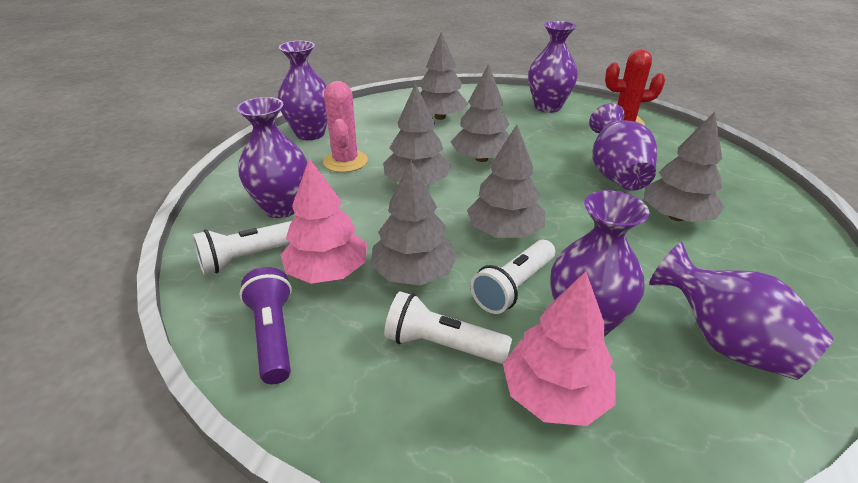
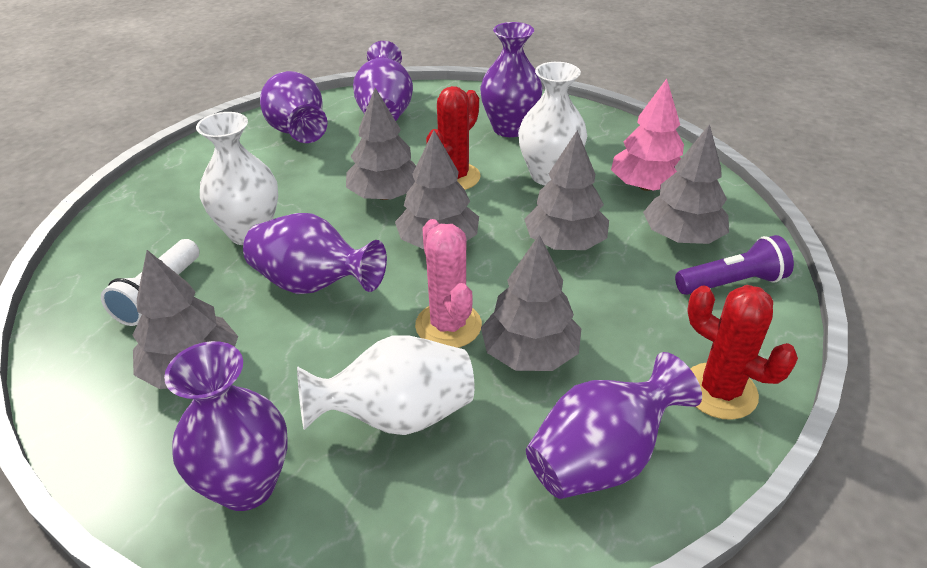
pink tree: [280,158,367,284] [503,272,616,426] = 2 -> [611,79,684,191] = 1
red cactus: [605,49,665,126] = 1 -> [426,86,481,190] [687,285,798,420] = 2
white flashlight: [193,221,292,275] [384,291,512,364] [470,239,555,314] = 3 -> [101,239,200,326] = 1
white vase: none = 0 -> [196,112,278,245] [297,335,475,435] [518,62,587,185] = 3

